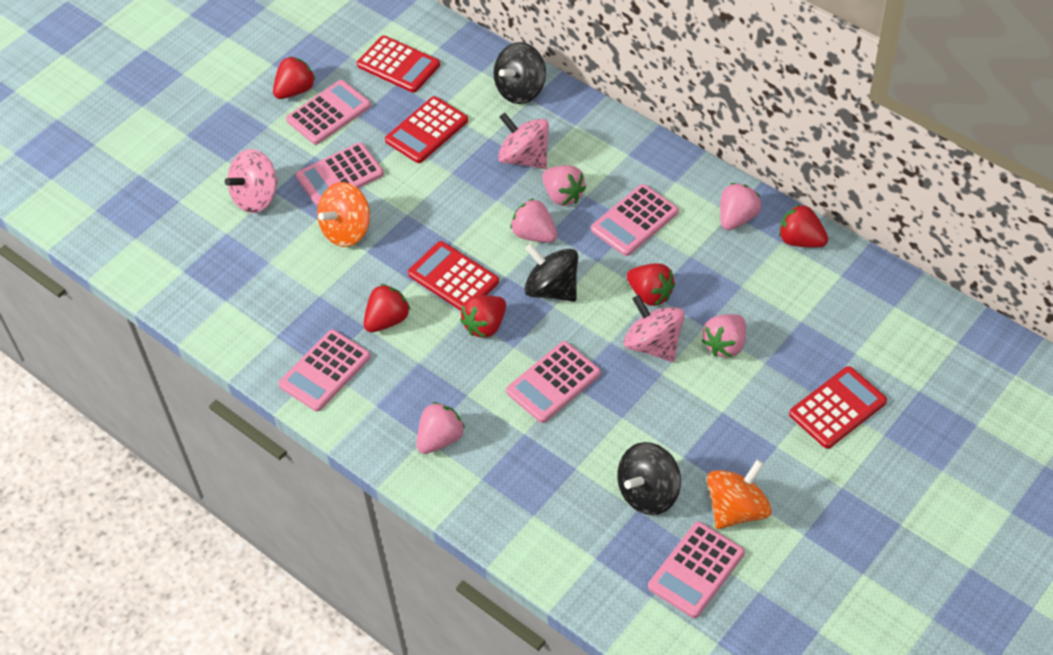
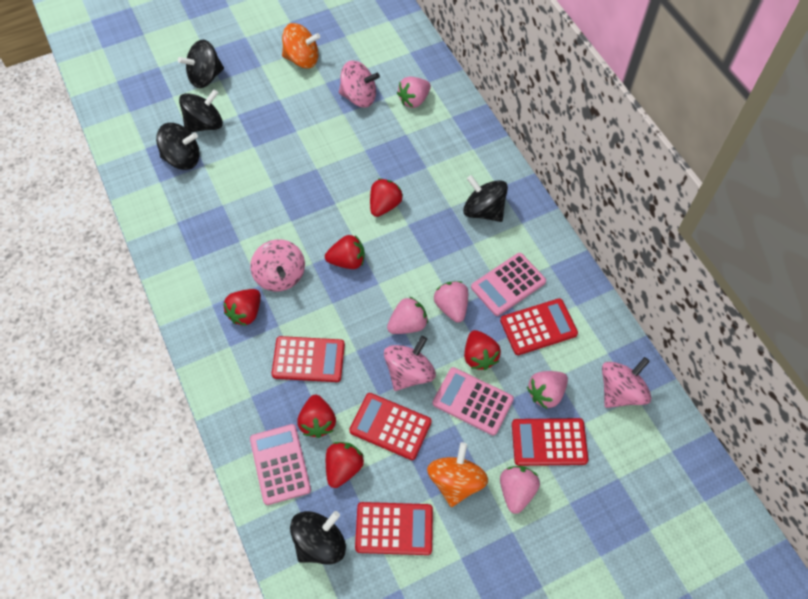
black spinning top: [493,42,546,104] [524,243,578,302] [617,442,681,515] = 3 -> [156,123,200,170] [178,40,224,88] [179,89,223,133] [290,511,346,565] [463,175,508,222] = 5
pink calculator: [278,329,371,412] [286,80,371,145] [296,142,384,206] [506,341,601,423] [591,184,679,256] [648,521,745,618] = 6 -> [250,424,311,505] [432,367,514,436] [471,253,546,316] = 3
pink spinning top: [225,149,278,213] [498,113,549,169] [624,295,685,362] = 3 -> [250,239,305,292] [339,60,380,108] [384,336,436,391] [602,357,652,408] = 4
red calculator: [357,36,440,93] [385,96,468,163] [408,241,499,311] [789,366,887,449] = 4 -> [272,336,345,382] [349,393,431,460] [355,502,433,555] [500,298,578,355] [512,418,588,466] = 5
red strawberry: [273,56,316,99] [364,284,411,332] [460,295,506,338] [627,263,675,306] [779,204,828,247] = 5 -> [223,289,261,326] [297,395,336,438] [325,235,365,269] [326,442,364,488] [370,178,403,217] [464,330,501,370] = 6

